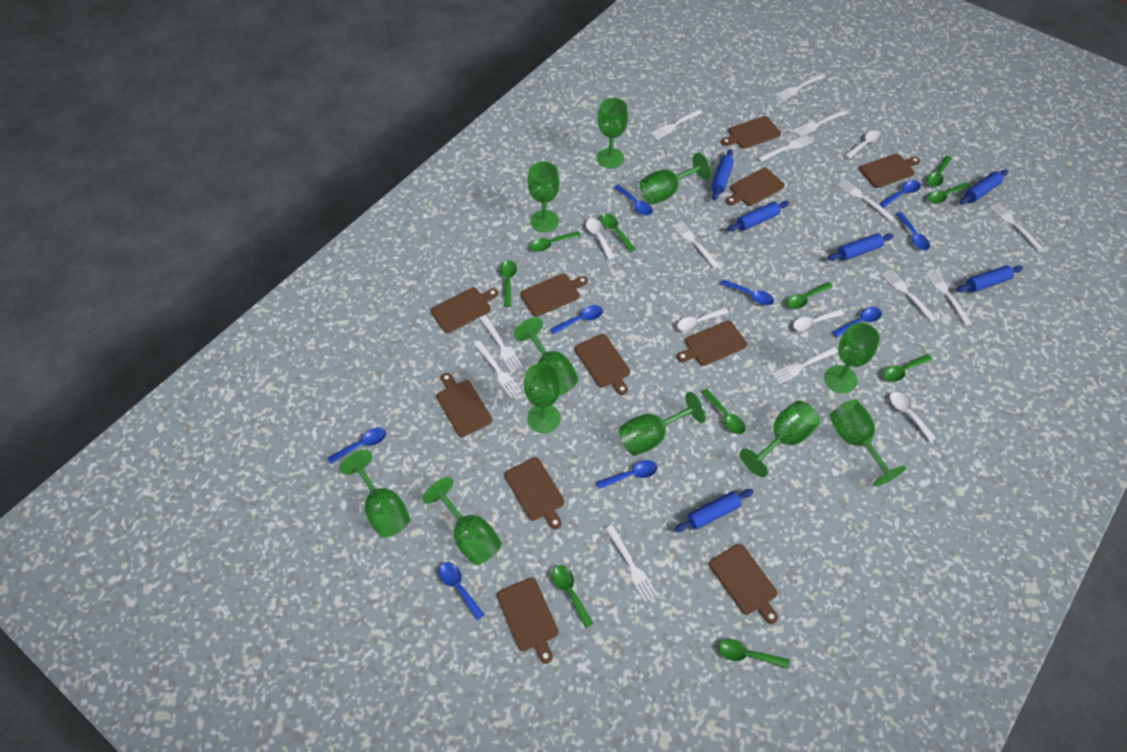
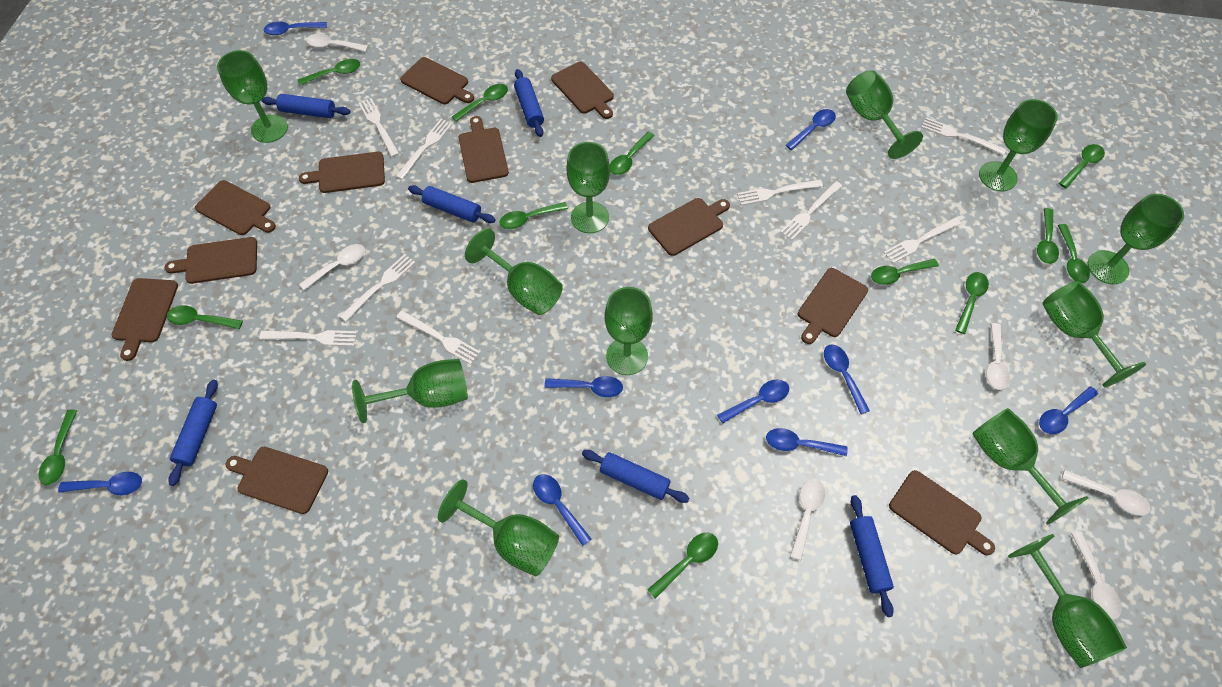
green goblet: [340,450,411,538] [423,477,502,565] [514,317,579,395] [524,363,561,433] [528,161,560,232] [597,98,628,168] [619,392,706,456] [640,152,711,205] [740,401,820,477] [824,323,880,394] [829,399,906,486] = 11 -> [217,50,288,143] [352,359,468,423] [438,479,559,576] [465,228,563,315] [566,142,610,233] [605,287,653,375] [846,70,923,159] [972,408,1088,525] [979,99,1058,191] [1008,534,1127,668] [1042,281,1146,387] [1088,194,1184,284] = 12
green spoon: [500,260,517,307] [530,231,581,251] [552,565,594,628] [600,213,636,252] [701,389,746,434] [719,639,790,669] [787,282,833,309] [883,354,933,382] [927,156,952,187] [928,182,970,204] = 10 -> [39,409,78,485] [167,305,243,329] [298,59,360,85] [452,84,508,122] [499,202,568,229] [610,132,655,175] [647,533,718,598] [871,259,939,285] [955,272,989,334] [1037,208,1059,264] [1058,224,1090,283] [1059,144,1105,188] = 12
white fork: [474,340,521,397] [480,315,523,372] [605,525,658,602] [651,109,703,140] [672,221,720,269] [758,135,813,162] [772,347,838,384] [776,73,826,101] [794,110,848,137] [838,179,894,220] [882,270,936,322] [926,270,972,326] [990,203,1043,251] = 13 -> [259,330,357,346] [339,254,416,322] [359,98,399,157] [396,119,453,180] [396,310,480,364] [737,179,823,205] [780,181,842,240] [883,217,961,263] [921,117,1006,155] = 9
white spoon: [586,218,614,260] [677,308,729,332] [793,309,844,332] [845,130,882,159] [890,392,936,442] = 5 -> [299,244,365,290] [306,34,368,52] [790,478,825,560] [986,323,1010,390] [1062,469,1150,516] [1071,532,1122,619] = 6

